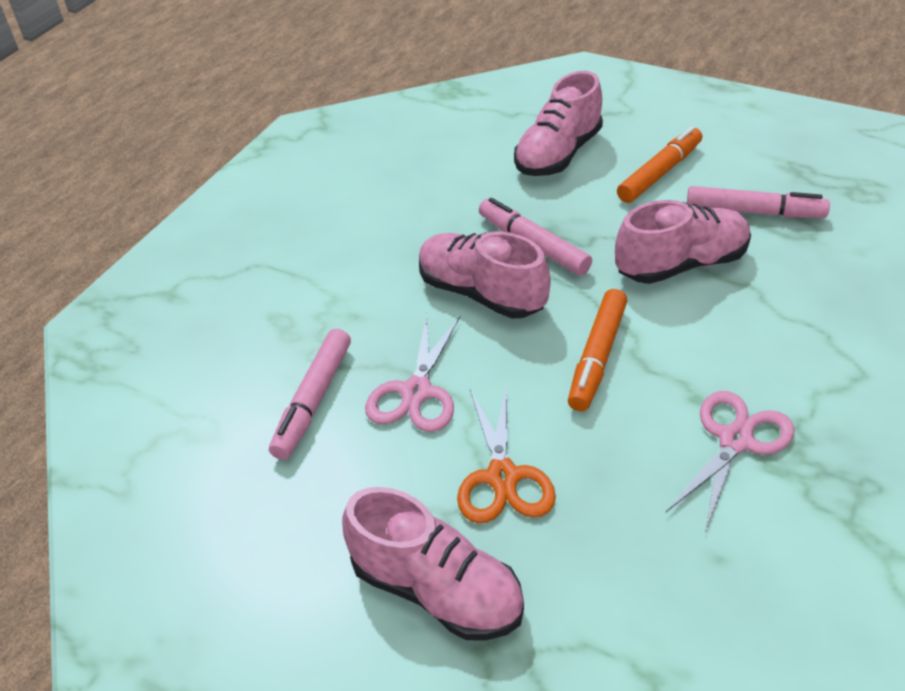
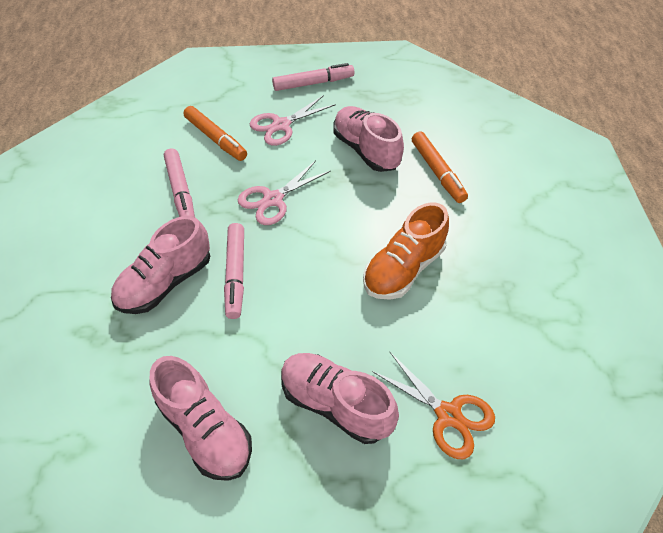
orange shoe: none = 0 -> [363,202,449,300] = 1

